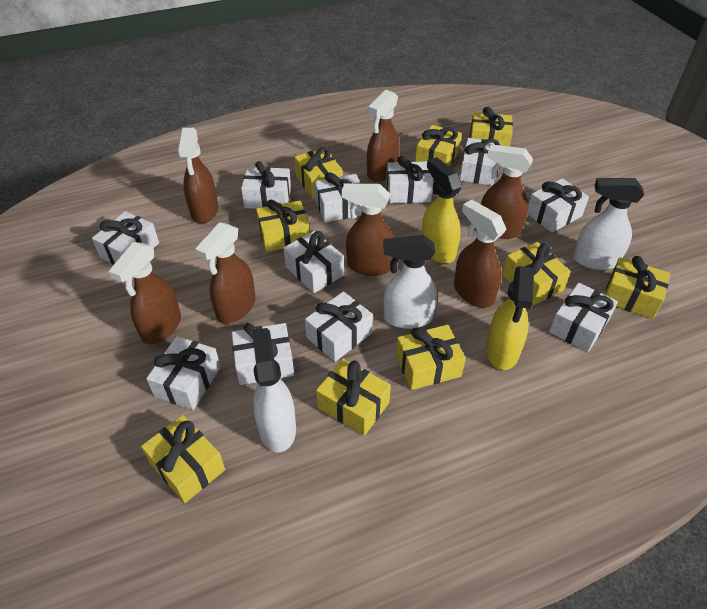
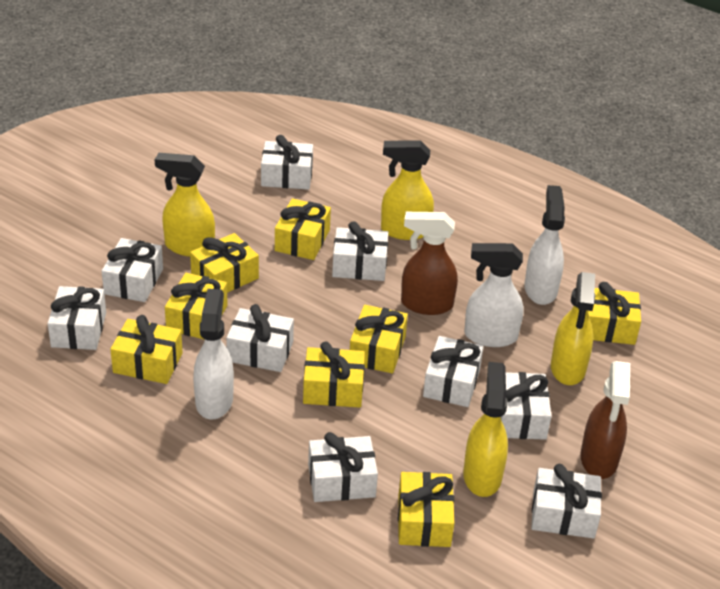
brown spray bottle: [108,242,181,344] [177,128,218,223] [195,222,255,323] [342,183,394,276] [367,89,399,182] [454,199,507,307] [481,144,533,239] = 7 -> [401,212,458,315] [581,361,630,479] = 2
white gift: [92,211,159,265] [146,336,221,410] [232,323,294,385] [241,161,291,209] [283,231,344,293] [305,291,373,362] [314,172,362,223] [386,156,433,203] [460,138,501,186] [528,178,589,233] [549,283,618,352] = 11 -> [48,286,106,350] [102,238,163,302] [226,304,294,372] [261,135,313,190] [308,432,378,502] [332,221,388,281] [423,336,484,407] [501,372,552,440] [531,464,602,539] = 9
yellow gift: [141,415,225,503] [256,200,310,252] [294,147,343,199] [316,358,391,436] [396,325,466,390] [415,125,462,167] [469,107,513,147] [502,242,571,305] [605,256,670,319] = 9 -> [110,315,183,384] [165,273,227,340] [190,233,259,293] [275,198,331,260] [303,341,365,408] [350,305,408,373] [398,472,454,547] [588,282,641,345] = 8
yellow spray bottle: [422,157,462,263] [486,266,534,370] = 2 -> [155,153,215,257] [381,140,434,240] [463,362,508,497] [551,272,595,385] = 4

